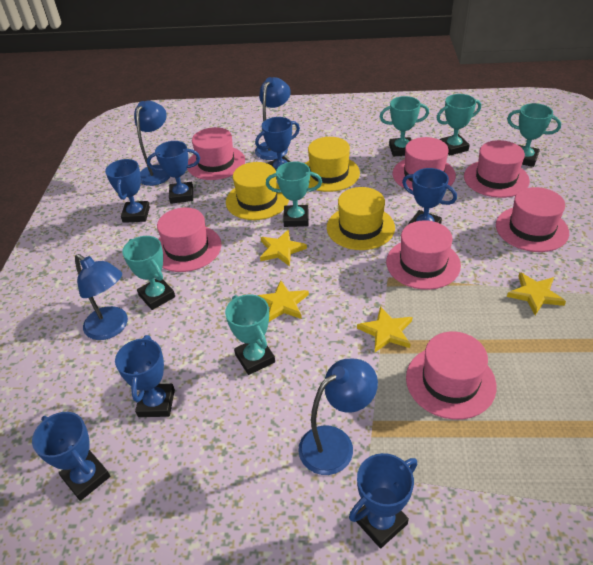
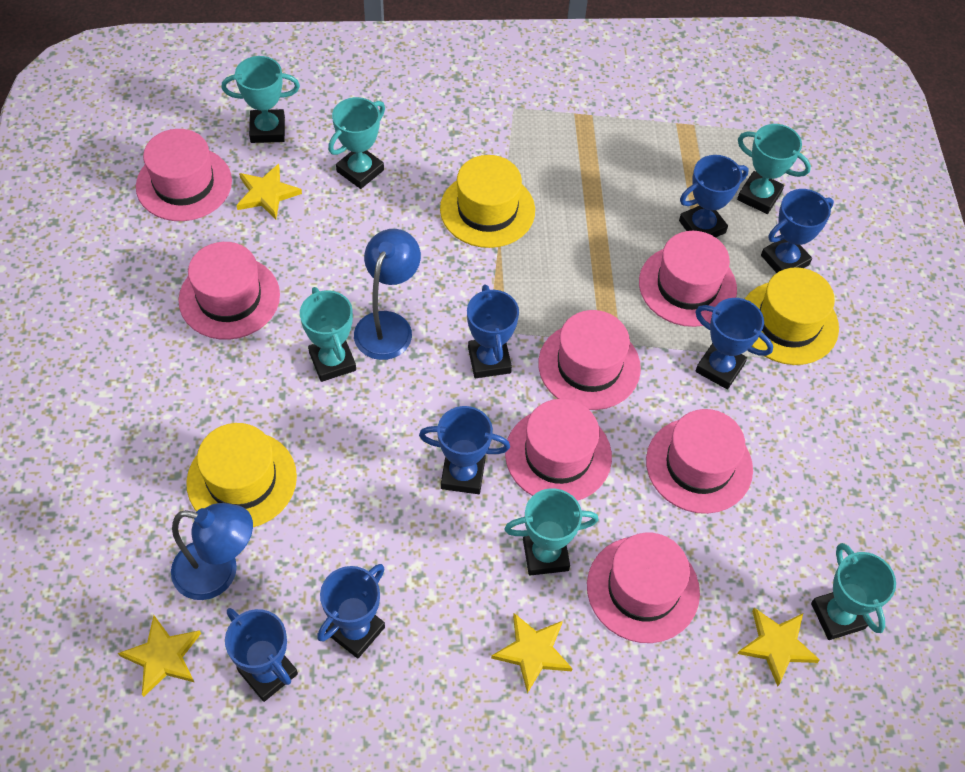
blue lamp: [75,254,128,340] [134,101,170,186] [255,77,291,160] [298,359,378,475] = 4 -> [171,503,253,600] [354,229,421,360] = 2

